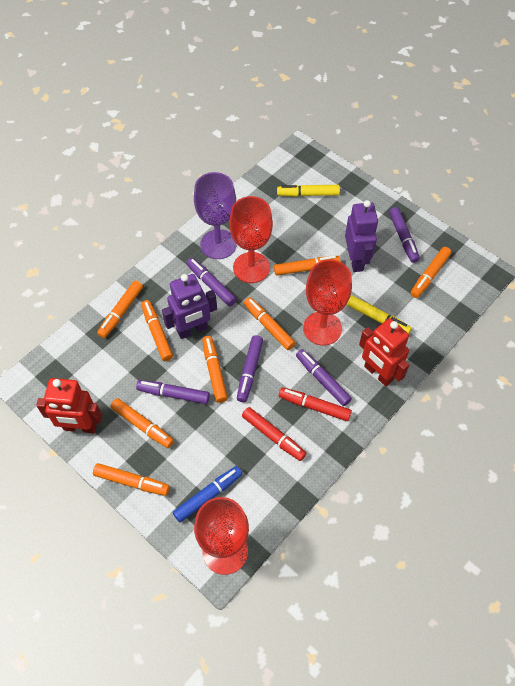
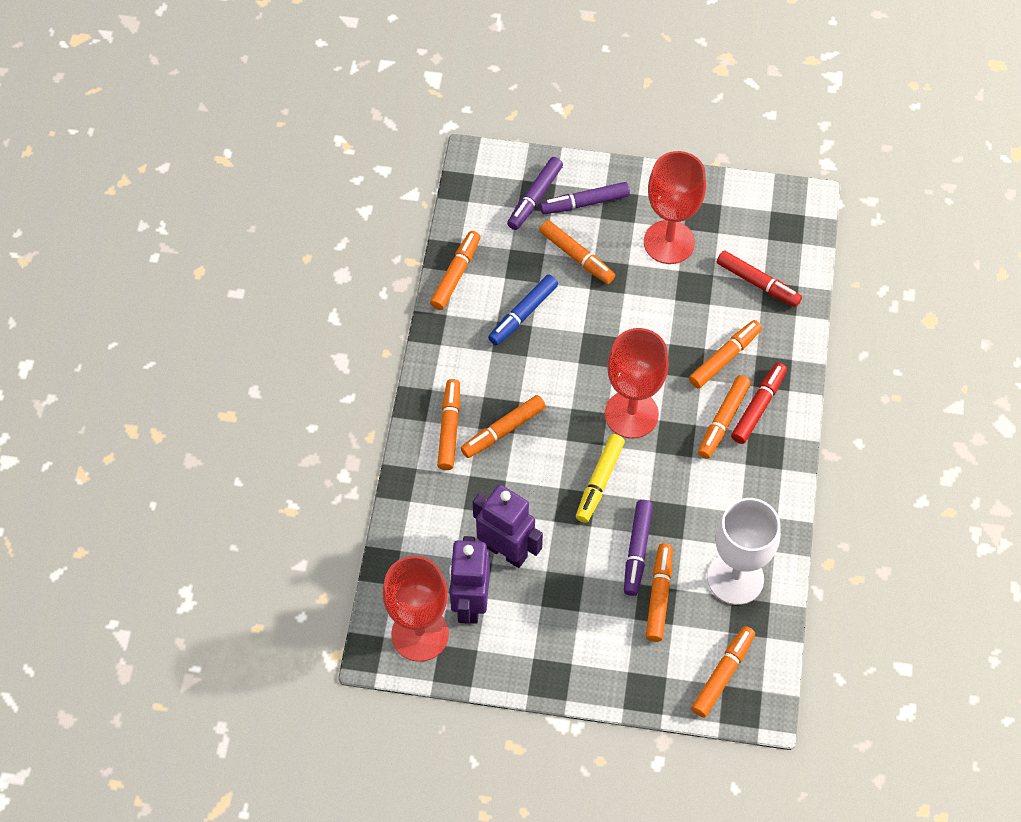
purple goblet: [194,172,237,259] = 1 -> none = 0
purple marker: [136,380,210,404] [186,258,237,306] [237,335,263,402] [296,349,352,406] [389,207,420,263] = 5 -> [507,157,563,230] [540,182,630,214] [624,500,653,596] = 3
red robot: [36,378,102,433] [359,318,409,386] = 2 -> none = 0
white goblet: none = 0 -> [707,498,781,605] = 1
yellow marker: [277,185,340,197] [347,295,412,334] = 2 -> [576,434,625,523] = 1

